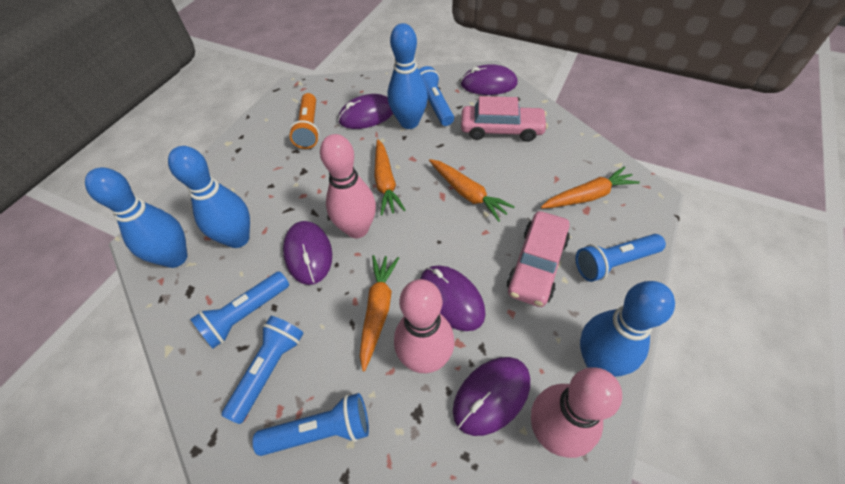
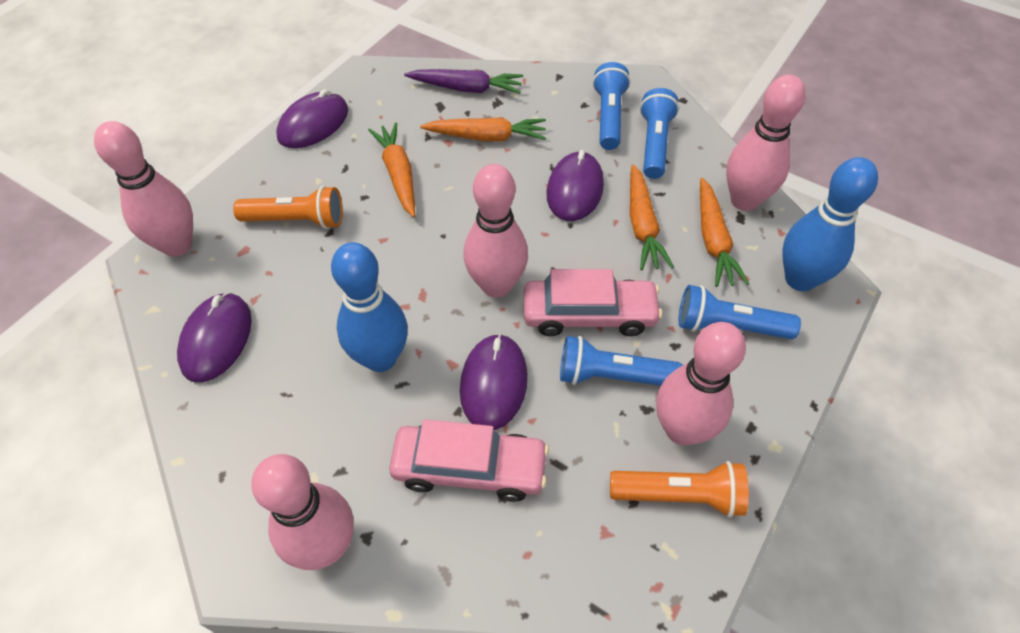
blue bowling pin: [85,167,188,268] [168,146,250,248] [388,23,428,129] [580,281,675,377] = 4 -> [331,242,408,372] [782,157,878,291] = 2
blue flashlight: [190,271,289,348] [222,316,304,424] [252,393,369,456] [419,66,454,126] [576,234,666,282] = 5 -> [560,336,683,386] [593,62,630,150] [640,88,679,179] [678,285,801,339] = 4
orange flashlight: [289,93,320,149] = 1 -> [233,186,343,229] [610,461,749,517] = 2
pink bowling pin: [320,134,376,238] [394,279,454,373] [531,367,622,458] = 3 -> [94,121,193,257] [251,454,354,570] [464,164,528,298] [656,322,746,445] [726,75,806,211] = 5
purple carrot: none = 0 -> [404,69,523,94] = 1
purple mouse: [283,221,332,285] [338,94,393,129] [420,265,486,331] [453,357,530,436] [461,64,518,95] = 5 -> [177,292,252,383] [276,89,348,148] [460,333,528,430] [546,150,604,221] = 4

